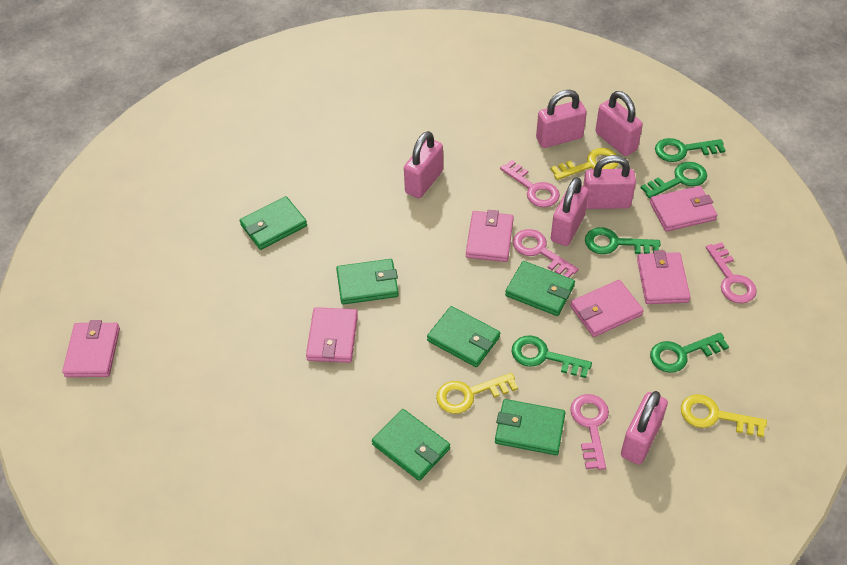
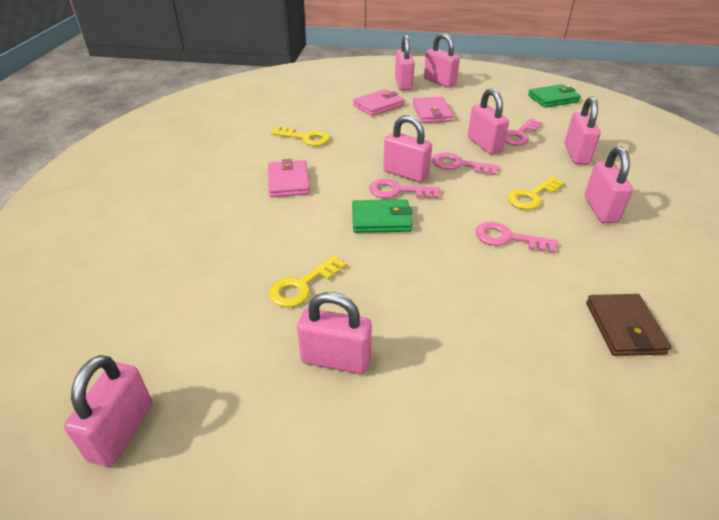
brown wallet: none = 0 -> [586,294,671,356] = 1
green key: [512,335,592,378] [585,227,660,254] [641,162,707,199] [650,332,729,373] [655,138,725,162] = 5 -> none = 0
green wallet: [240,196,307,250] [336,259,399,305] [372,409,450,481] [427,306,500,367] [495,399,566,455] [505,261,575,316] = 6 -> [352,199,412,233] [528,84,581,108] = 2
pink padlock: [404,131,443,198] [536,90,587,148] [551,177,589,246] [583,155,636,209] [595,91,643,156] [621,391,668,465] = 6 -> [64,355,152,467] [297,292,372,374] [383,115,432,183] [395,35,415,90] [424,33,460,87] [468,88,509,154] [564,96,601,164] [584,147,633,223] = 8
pink wallet: [62,320,120,377] [306,307,358,363] [466,210,514,262] [570,280,644,337] [637,250,691,304] [650,186,717,232] = 6 -> [268,159,310,197] [353,89,404,116] [413,97,453,123] = 3

